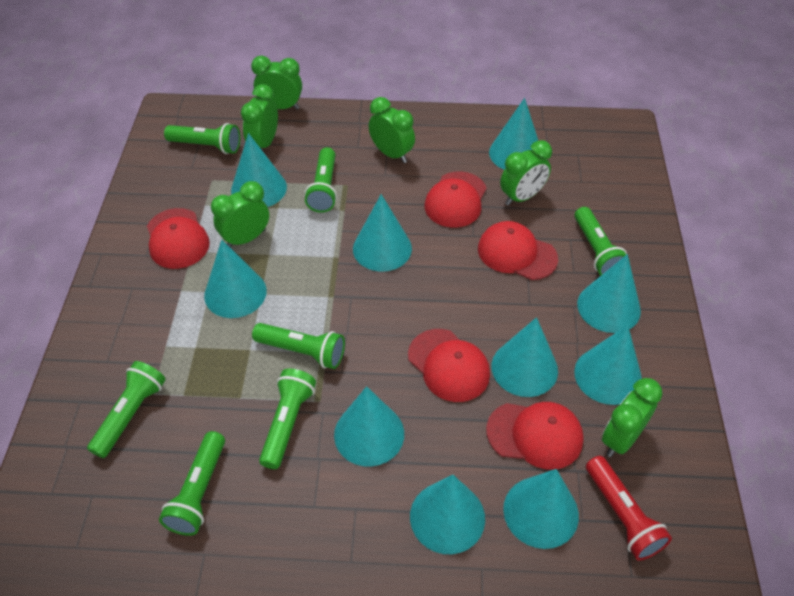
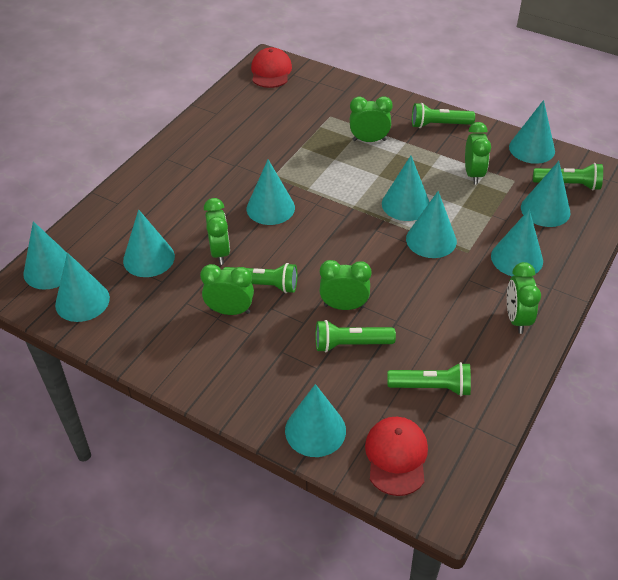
green flashlight: [87,361,166,458] [159,431,225,536] [164,123,240,154] [252,323,345,369] [259,369,316,469] [304,147,337,213] [574,207,630,276] = 7 -> [223,263,297,293] [316,320,396,352] [387,362,471,396] [412,103,475,128] [533,163,603,190] = 5
red cap: [147,208,210,269] [408,329,490,402] [424,172,487,228] [478,221,558,280] [486,402,584,470] = 5 -> [251,47,292,88] [365,417,428,496] = 2
red flashlight: [586,456,672,561] = 1 -> none = 0

